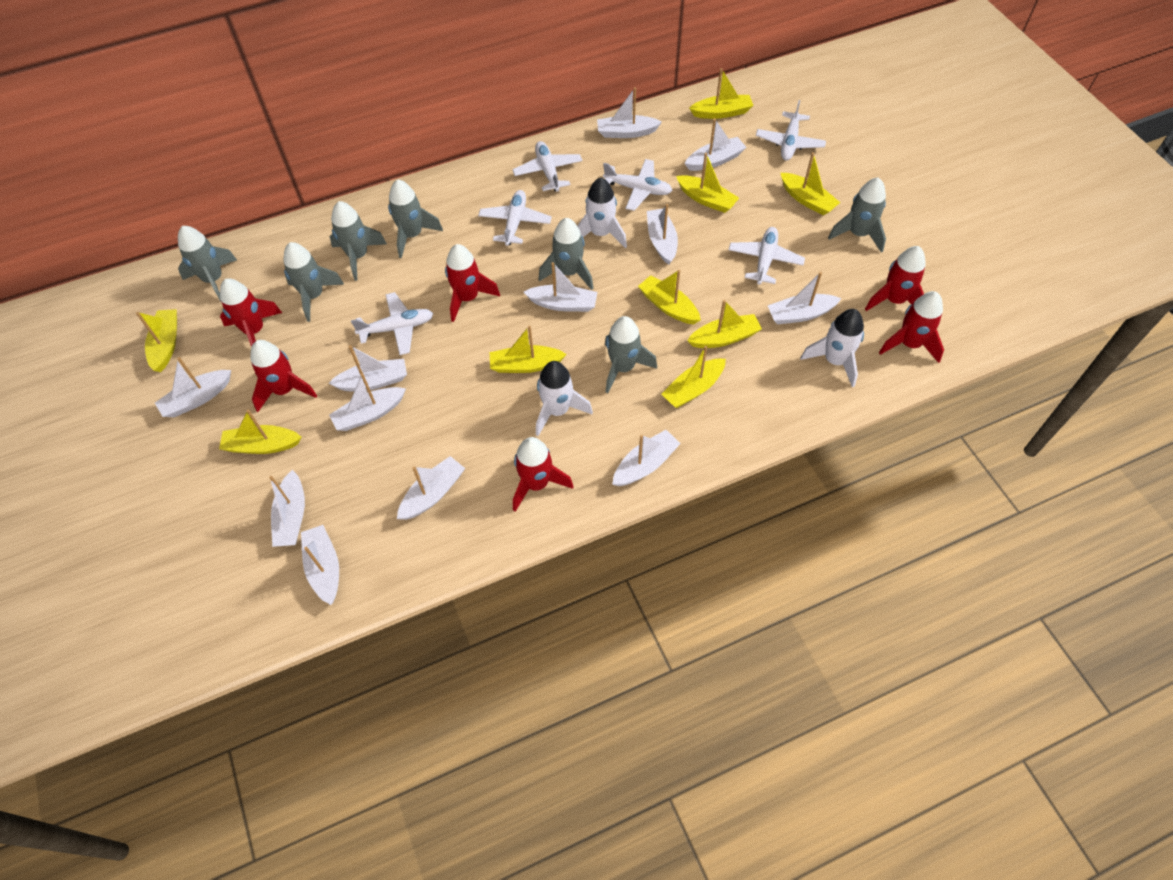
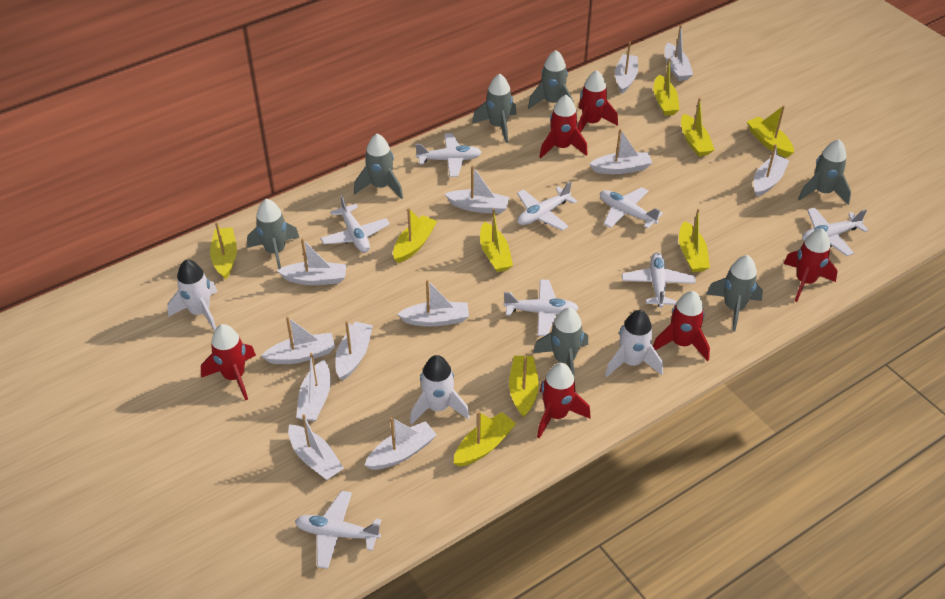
white plane: [351,292,433,355] [478,190,552,246] [512,141,582,192] [603,159,672,211] [729,227,805,285] [756,100,826,161] = 6 -> [295,491,381,569] [320,195,390,253] [415,133,482,177] [503,279,579,336] [517,181,577,231] [600,187,663,229] [622,252,696,308] [802,208,868,256] = 8

